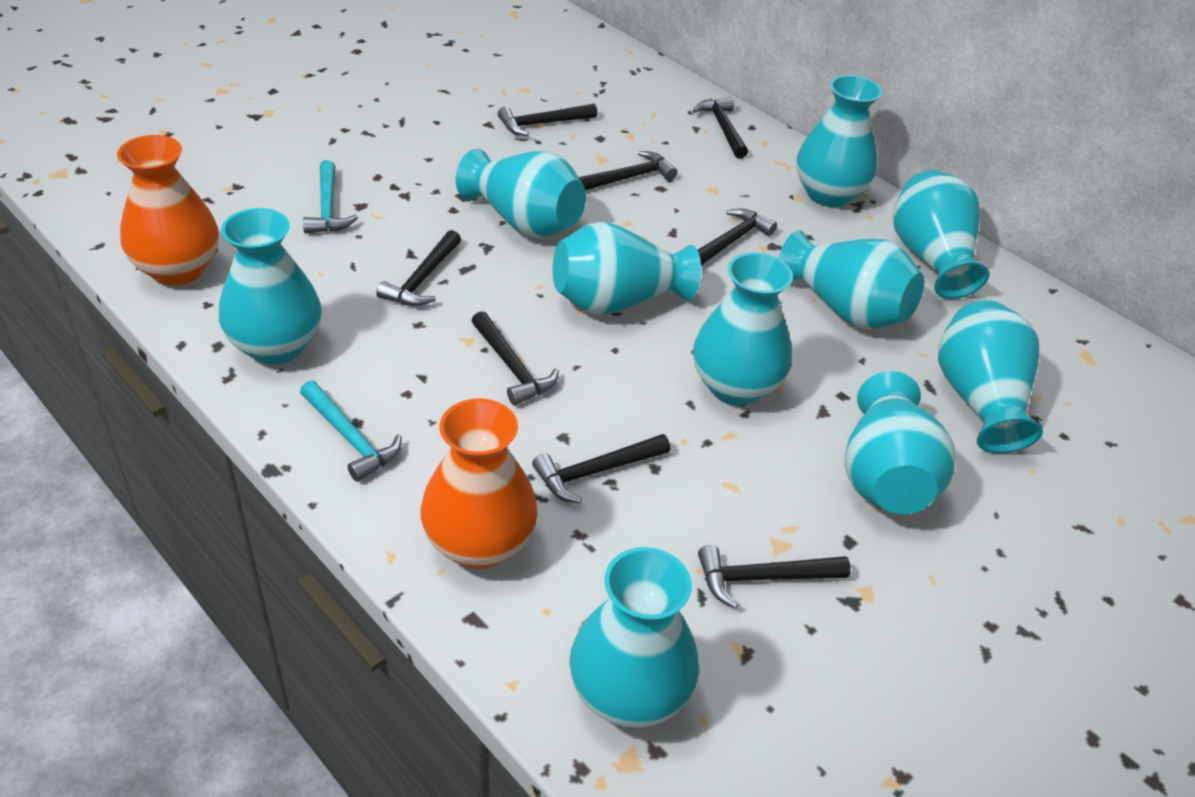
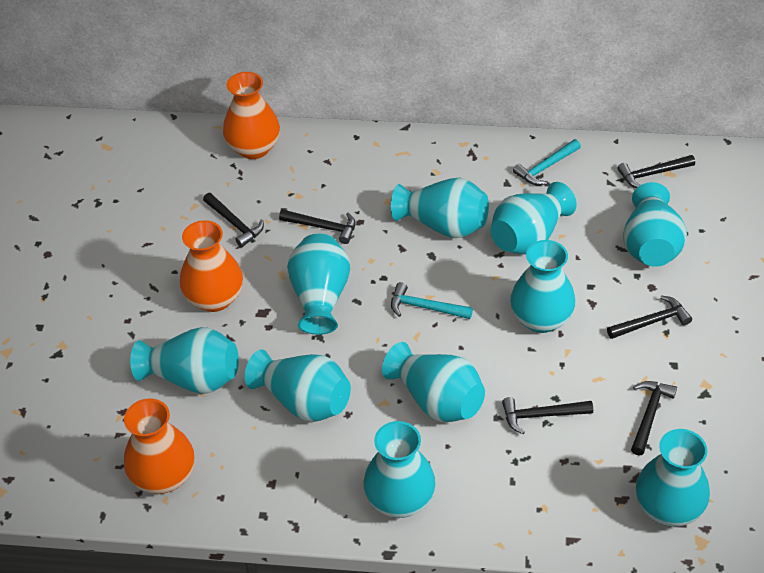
black hammer: [376,230,461,306] [472,311,559,405] [498,104,597,136] [532,434,670,503] [578,151,677,191] [693,97,748,159] [697,209,777,266] [698,545,851,609] = 8 -> [203,193,264,247] [279,209,356,244] [502,397,593,434] [607,296,692,339] [617,155,695,188] [631,381,677,455] = 6
orange vase: [117,135,219,285] [420,398,538,569] = 2 -> [124,398,195,494] [180,220,243,312] [223,72,280,159] = 3

